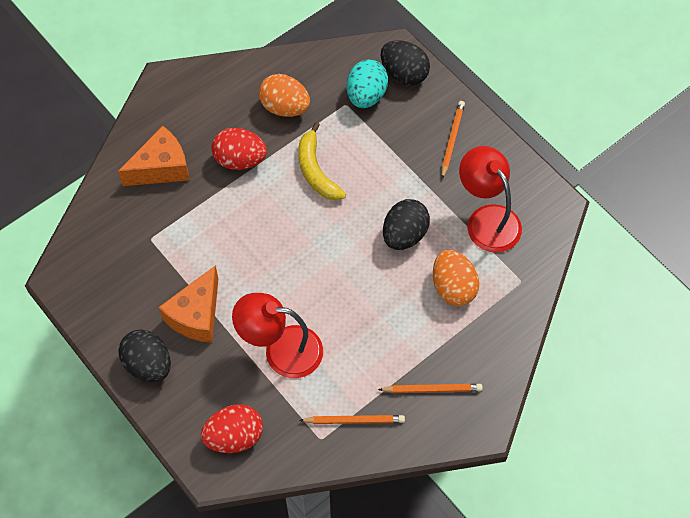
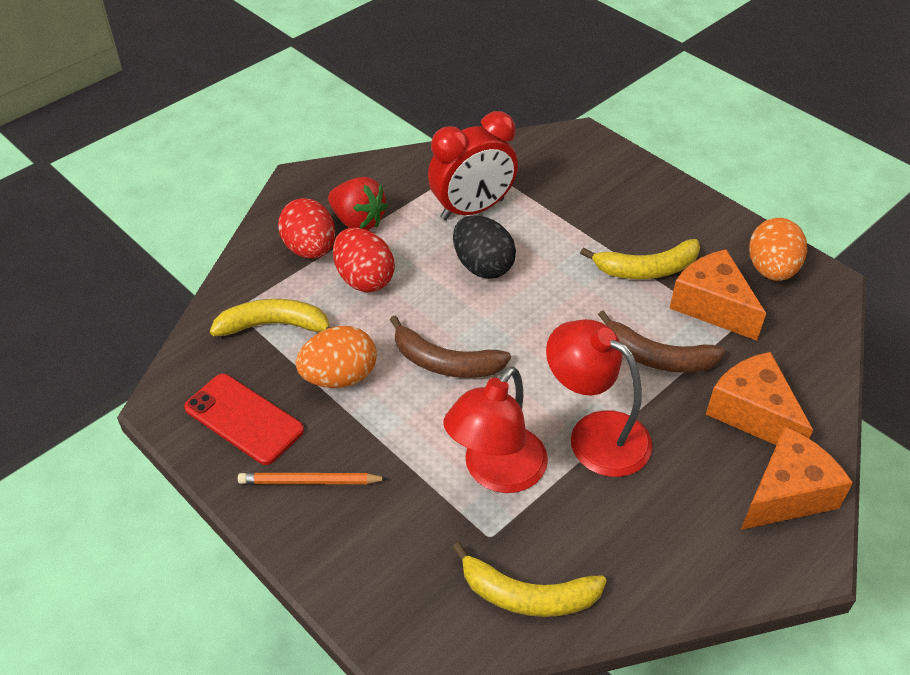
black egg: [119,330,171,382] [381,40,430,86] [383,199,430,250] = 3 -> [453,215,516,279] = 1
brown banana: none = 0 -> [390,316,511,378] [598,310,726,373] = 2
orange cheese: [118,126,189,186] [158,265,218,343] = 2 -> [670,249,766,341] [706,352,813,445] [741,426,853,530] = 3
orange pencil: [299,415,405,424] [378,384,483,393] [442,101,465,179] = 3 -> [238,473,388,484] = 1
red clock: none = 0 -> [428,111,518,220] = 1
red phone: none = 0 -> [184,374,304,465] = 1
red strawberry: none = 0 -> [328,177,388,230] = 1
turquoise egg: [347,60,388,108] = 1 -> none = 0
yellow banana: [298,122,346,200] = 1 -> [210,299,331,336] [452,542,607,617] [580,239,700,279] = 3

